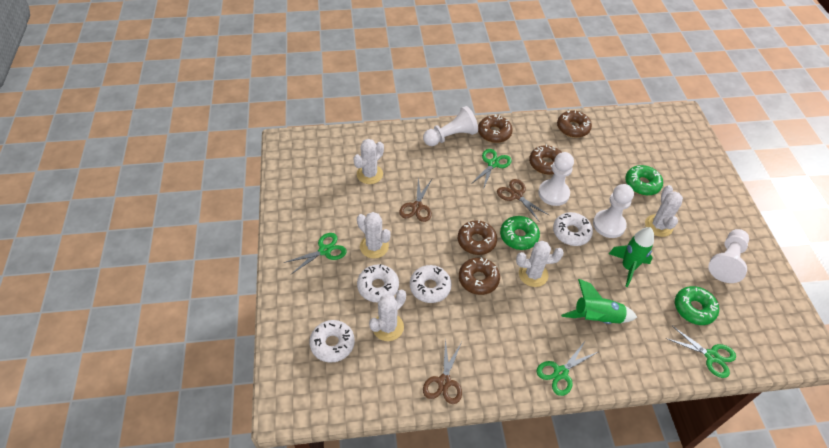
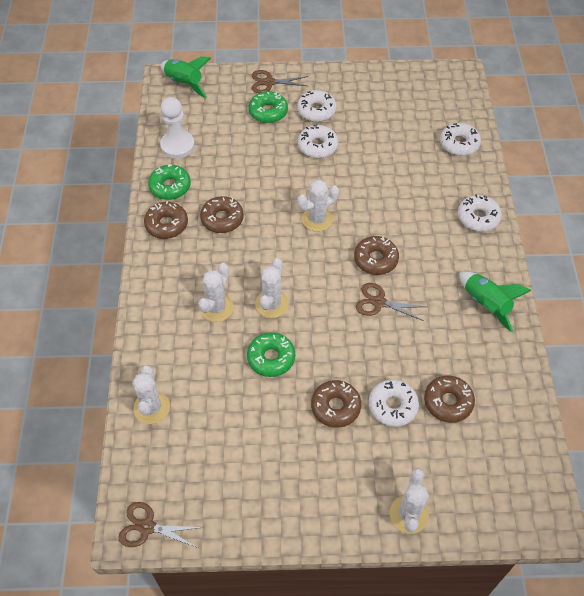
green scissors: [284,233,347,274] [471,149,512,190] [537,341,598,396] [665,326,736,378] = 4 -> none = 0
white donut: [309,320,355,363] [357,264,399,303] [410,265,452,303] [553,212,593,246] = 4 -> [297,90,336,122] [298,125,338,158] [369,379,419,427] [440,123,481,156] [458,194,502,232] = 5
white pawn: [423,106,478,146] [538,152,574,206] [593,184,634,238] [708,229,749,283] = 4 -> [160,97,195,158] = 1

